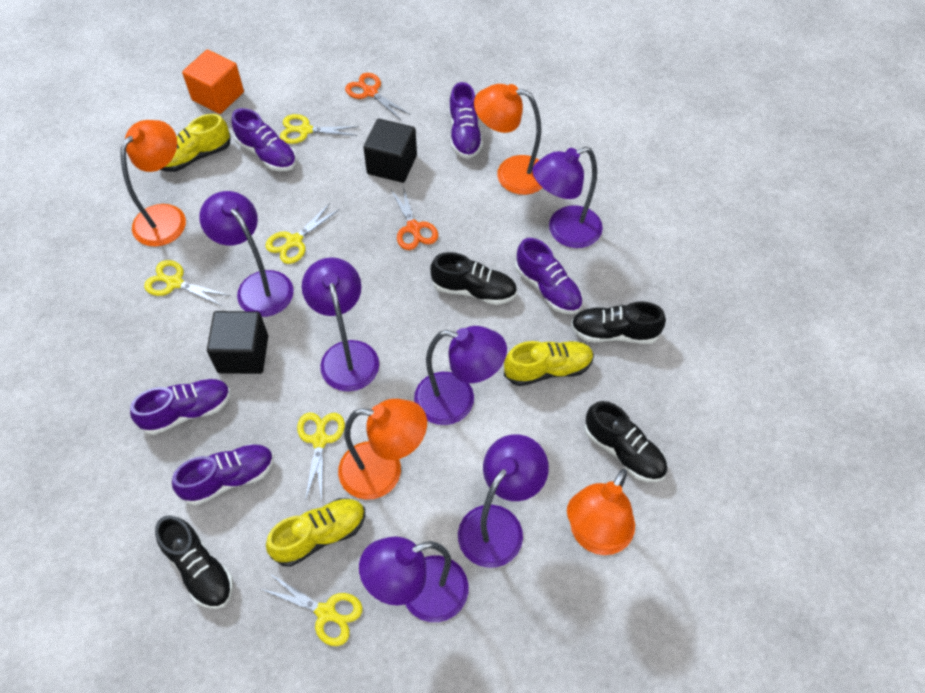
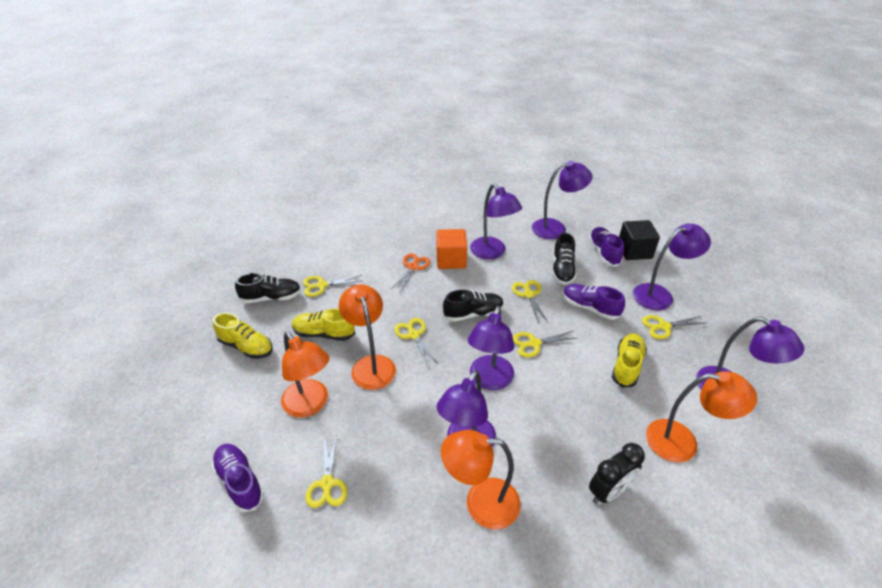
black clock: none = 0 -> [589,443,645,504] = 1
black cube: [207,311,268,374] [363,119,417,183] = 2 -> [619,220,660,260] = 1
black shoe: [155,515,233,609] [430,252,517,305] [571,301,666,344] [584,401,667,482] = 4 -> [235,273,301,303] [443,290,504,322] [552,233,576,285] = 3
orange scissors: [345,73,411,120] [390,186,438,250] = 2 -> [391,254,430,291] = 1
purple shoe: [130,379,231,435] [172,444,274,506] [231,108,297,171] [449,82,483,159] [515,238,583,314] = 5 -> [211,444,264,512] [563,284,625,320] [589,227,624,267] = 3
yellow scissors: [144,260,230,306] [261,573,363,646] [265,203,340,264] [280,114,359,144] [297,413,345,501] = 5 -> [303,275,361,297] [306,435,347,508] [394,318,438,366] [512,280,548,322] [513,331,577,358] [642,315,704,339] = 6

